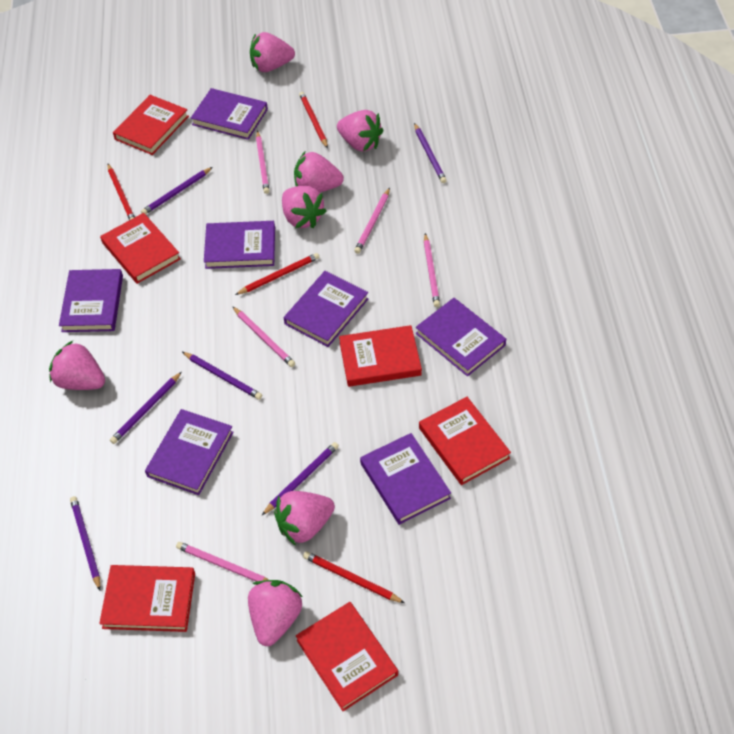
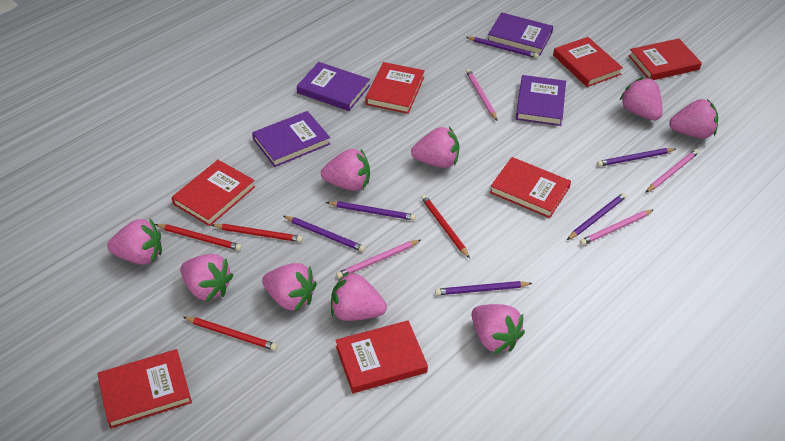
pink pencil: [176,542,269,582] [232,306,295,367] [256,131,269,194] [354,188,390,254] [424,233,440,307] = 5 -> [336,240,420,278] [466,69,497,121] [580,210,653,245] [646,149,699,192] = 4
pink strawberry: [49,341,105,390] [248,580,302,646] [250,32,295,72] [274,491,335,546] [282,186,326,228] [294,152,344,192] [337,110,383,152] = 7 -> [107,219,162,265] [180,254,233,302] [262,263,317,312] [321,149,370,191] [331,271,387,321] [411,127,460,168] [472,304,525,354] [620,77,662,120] [669,99,718,139] = 9
purple book: [59,269,123,332] [145,409,234,495] [191,88,268,140] [204,221,275,269] [284,271,369,347] [360,433,451,525] [416,298,506,376] = 7 -> [252,111,330,167] [297,62,370,111] [488,12,553,55] [516,75,566,126] = 4
red book: [99,565,195,632] [100,213,181,284] [113,95,189,155] [296,602,398,711] [339,325,422,387] [419,397,511,485] = 6 -> [97,349,192,429] [171,160,255,226] [336,320,428,393] [365,62,425,114] [490,157,571,218] [553,37,623,87] [629,38,702,80] = 7

